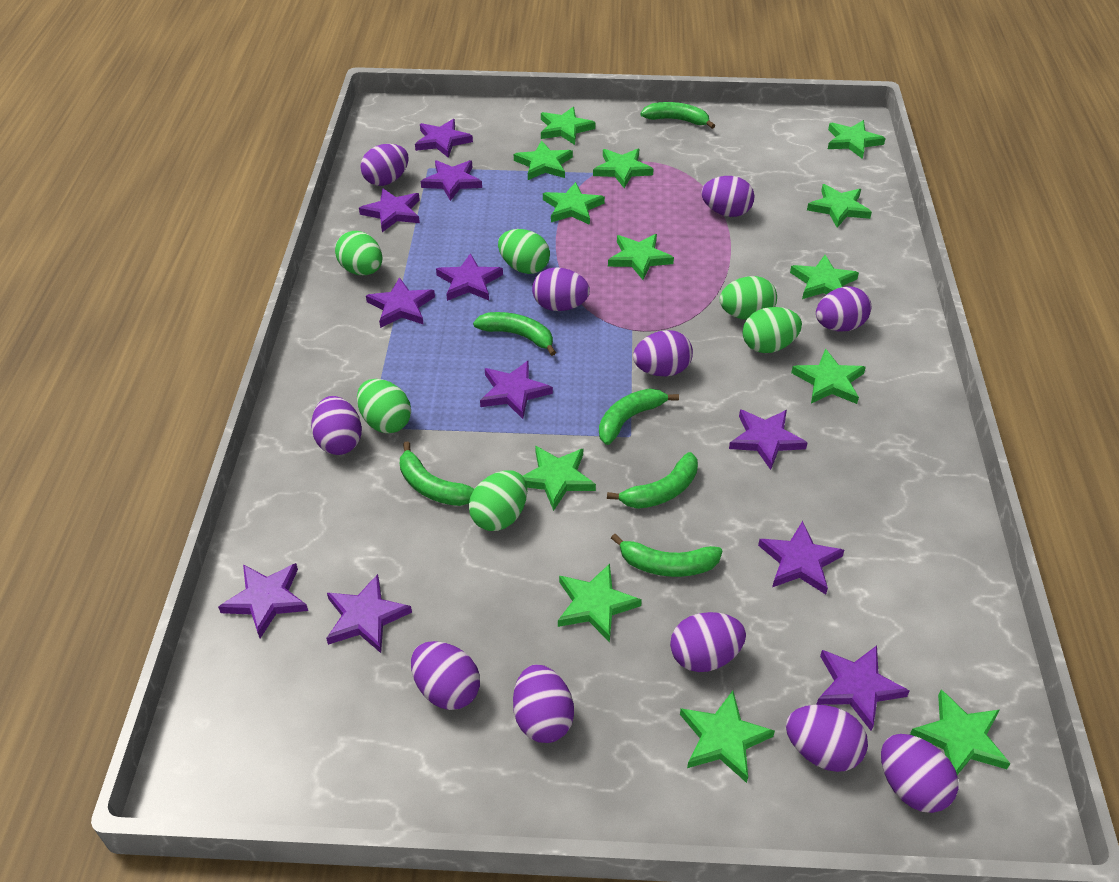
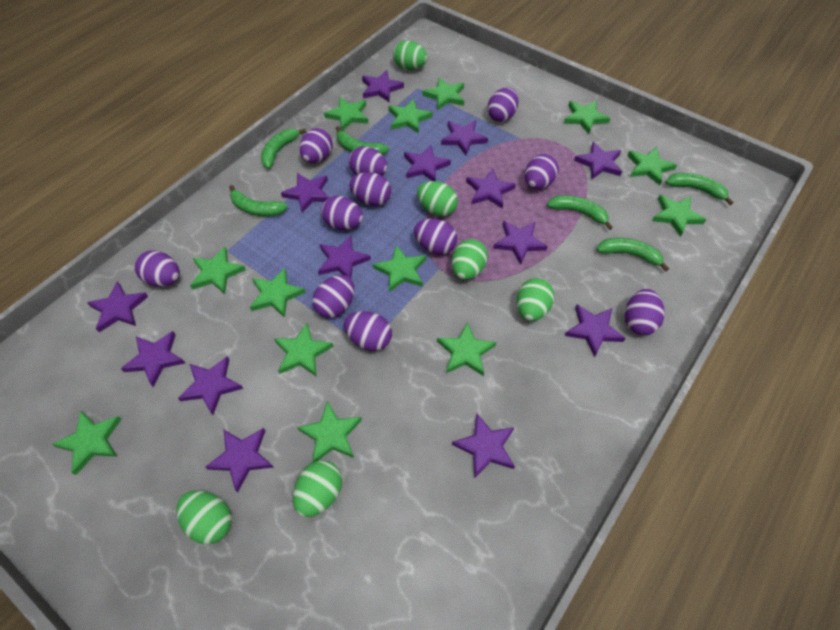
purple star: [218,563,308,638] [326,574,412,653] [359,188,420,232] [366,277,435,328] [415,119,473,158] [421,160,482,201] [436,253,503,301] [480,361,553,419] [729,410,808,470] [758,521,844,594] [816,646,910,731] = 11 -> [87,281,148,333] [121,331,185,387] [178,356,243,415] [205,428,274,493] [281,173,330,213] [318,236,371,278] [362,70,404,102] [404,145,451,181] [441,120,488,155] [452,414,515,479] [466,169,516,209] [493,221,548,265] [565,305,626,357] [574,142,622,179] = 14

